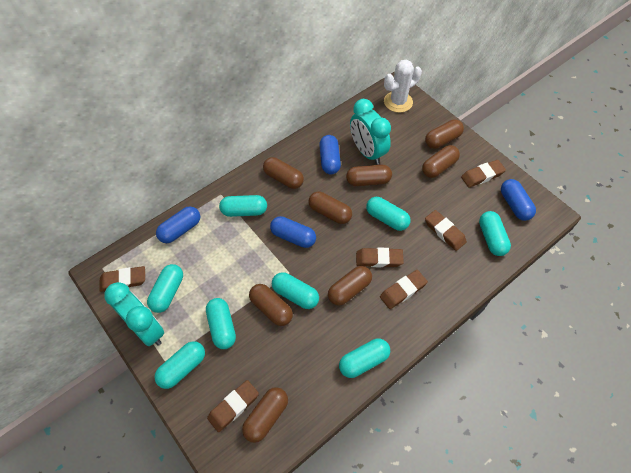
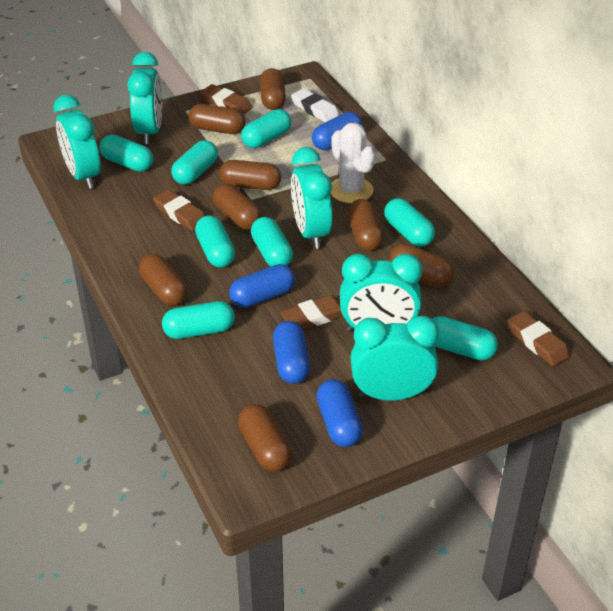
brown eraser: [99,266,145,292] [207,380,259,432] [356,247,404,267] [380,270,428,309] [425,210,467,251] [461,160,506,188] = 6 -> [153,189,205,231] [201,84,252,115] [280,295,343,330] [507,311,570,367] = 4
turquoise clock: [104,282,164,346] [350,99,391,164] = 2 -> [53,95,101,189] [127,52,162,144] [291,147,332,249] [340,254,422,332] [350,316,439,401] = 5
white eraser: none = 0 -> [291,88,339,122] = 1

